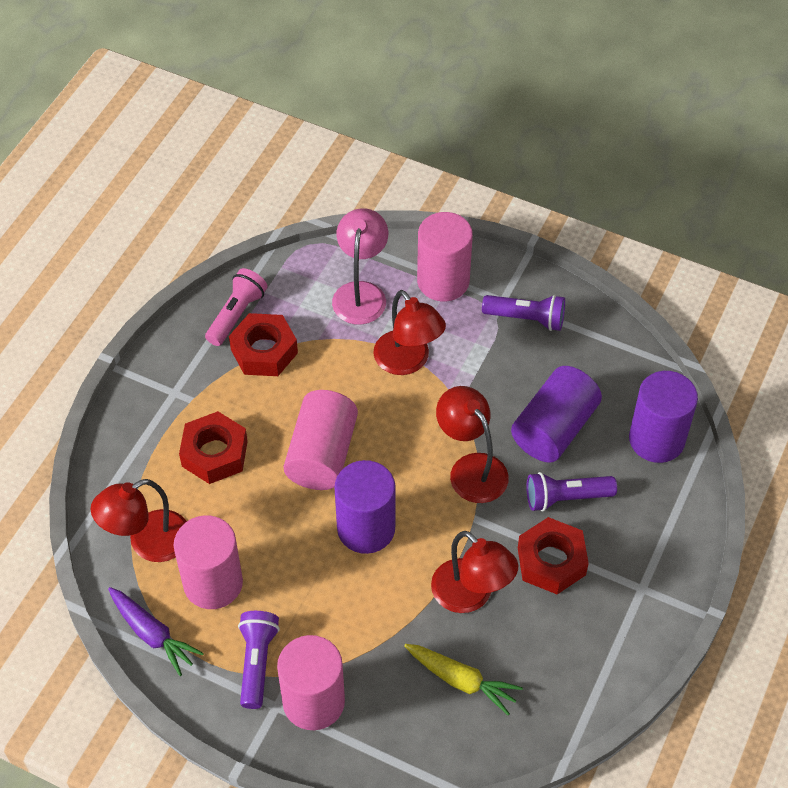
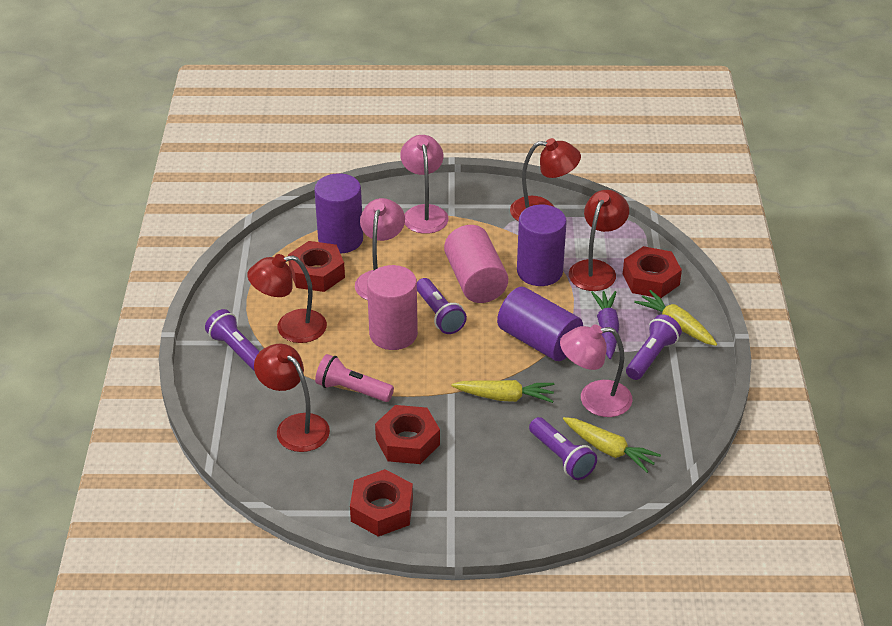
pink cylinder: [174,515,243,609] [277,635,345,730] [283,390,358,490] [417,212,473,301] = 4 -> [367,265,418,350] [444,225,508,303] = 2
pink lamp: [332,208,388,324] = 1 -> [355,198,405,300] [400,135,449,234] [560,324,633,417] = 3
purple flashlight: [238,611,280,709] [482,295,565,331] [527,472,617,511] = 3 -> [205,309,260,370] [417,278,467,334] [529,417,597,480] [626,314,682,380] = 4
red nut: [179,411,248,484] [229,313,298,376] [518,517,589,594] = 3 -> [288,241,345,292] [350,469,413,537] [375,405,440,464] [623,246,682,298] = 4
yellow carrot: [404,644,523,715] = 1 -> [451,380,554,403] [563,417,661,473] [634,290,717,346] = 3

